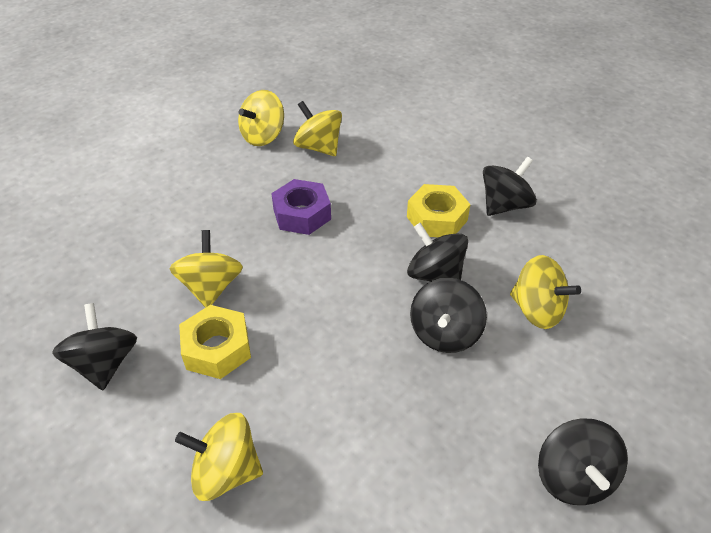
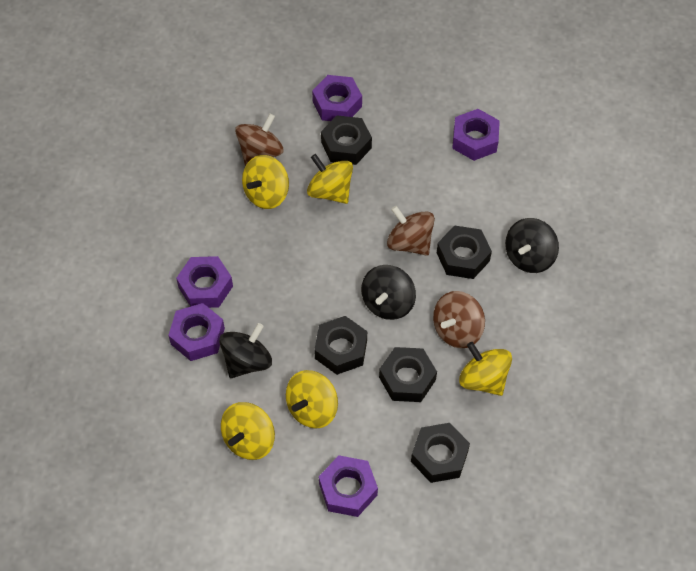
black nut: none = 0 -> [314,316,367,375] [321,115,372,165] [379,347,437,402] [411,423,470,483] [437,225,492,279] = 5
black spinning top: [52,303,137,390] [407,223,468,282] [410,278,487,353] [483,157,537,216] [538,418,628,505] = 5 -> [219,323,272,378] [361,265,416,320] [505,218,559,273] = 3
brown spinning top: none = 0 -> [235,113,284,166] [387,206,435,256] [433,291,485,348] = 3
purple nut: [271,179,331,235] = 1 -> [168,303,225,361] [176,256,233,308] [312,75,362,121] [319,455,378,517] [452,109,500,161] = 5
yellow nut: [179,305,251,379] [407,184,471,237] = 2 -> none = 0

